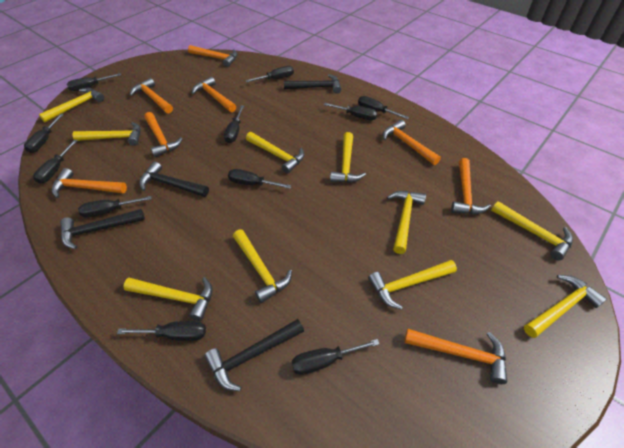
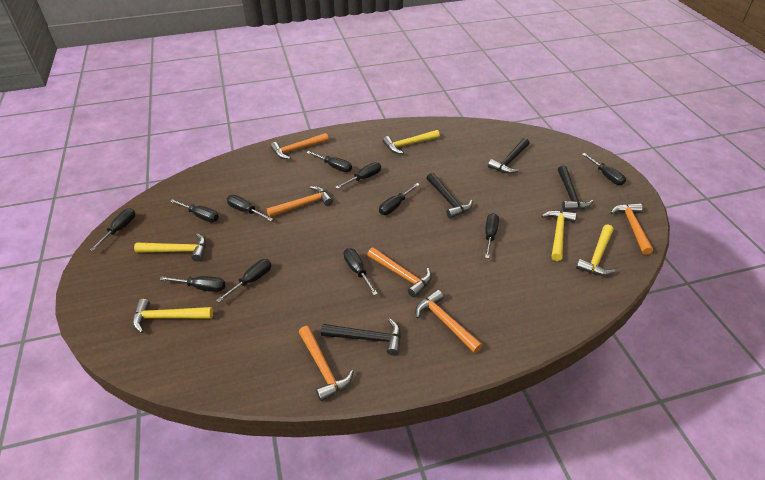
orange hammer: [52,168,127,198] [130,78,173,113] [144,112,183,157] [188,45,238,67] [192,77,236,112] [383,120,441,165] [404,329,507,384] [451,158,491,214] = 8 -> [267,186,333,217] [270,133,329,159] [299,326,354,401] [367,247,432,298] [415,290,483,353] [610,203,653,255] = 6
yellow hammer: [39,88,104,123] [73,122,141,146] [123,277,212,321] [233,229,292,303] [246,132,304,174] [330,132,366,183] [368,260,457,310] [387,191,426,254] [491,201,573,260] [524,275,607,338] = 10 -> [133,299,213,333] [134,233,206,262] [383,130,440,154] [542,210,576,261] [576,224,615,276] = 5

